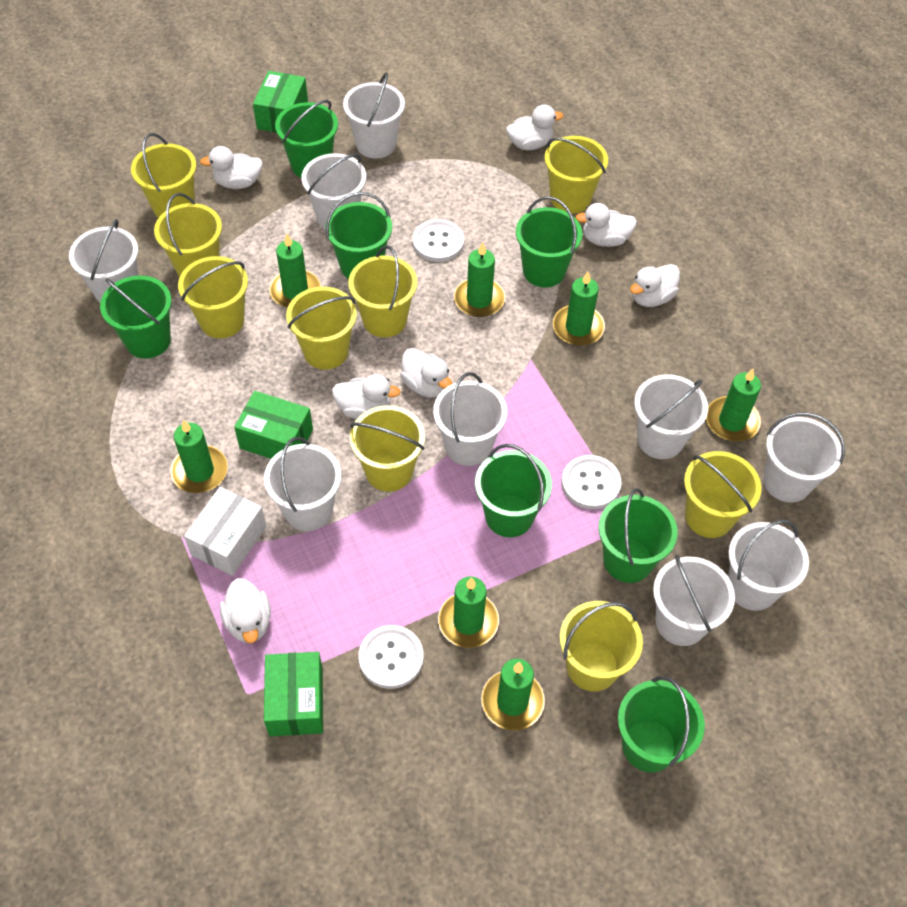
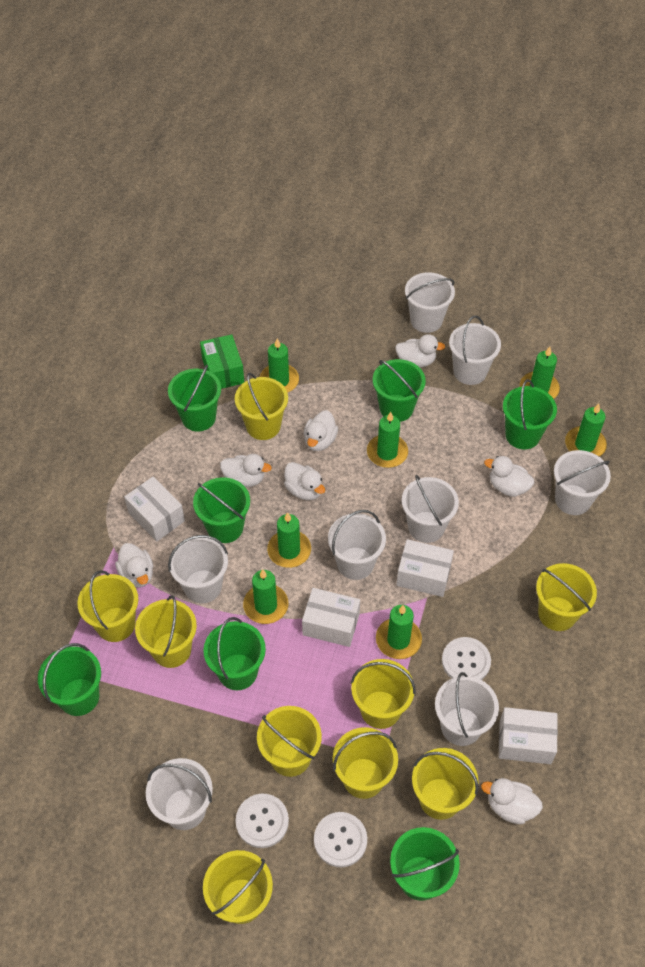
green box: [234,391,313,459] [253,71,308,133] [264,652,323,736] = 3 -> [200,334,244,389] = 1
white box: [184,487,266,576] = 1 -> [124,477,185,542] [302,588,360,647] [396,539,454,597] [499,707,558,764] = 4
white bucket: [69,219,139,303] [264,437,341,531] [301,153,366,229] [343,72,405,159] [433,372,507,466] [634,374,708,459] [653,555,735,646] [728,520,809,611] [763,412,845,503] = 9 -> [146,758,213,830] [168,535,228,603] [328,510,386,580] [402,475,459,543] [405,272,455,333] [435,672,499,746] [449,316,501,385] [554,450,611,515] = 8

